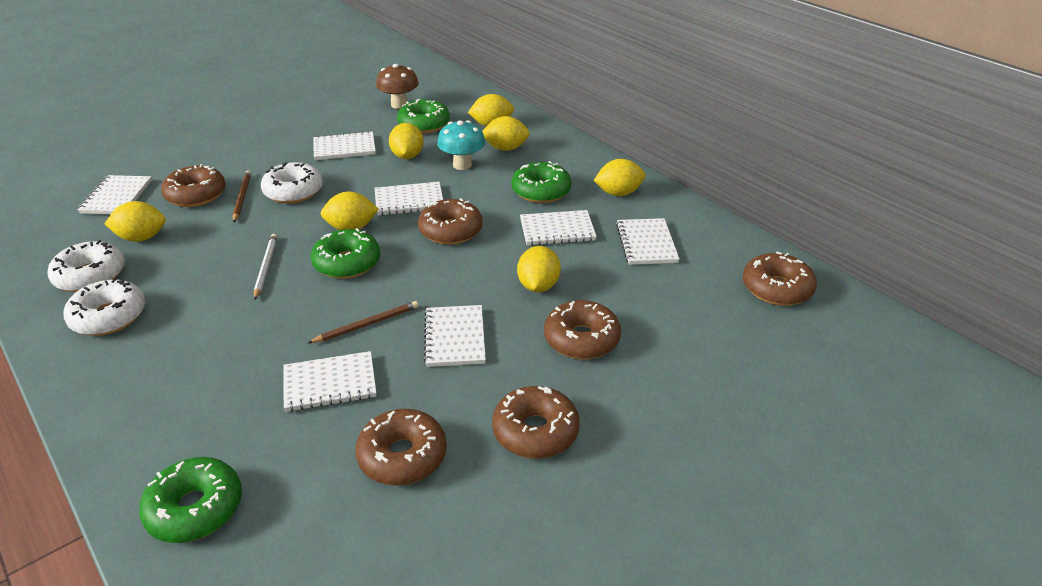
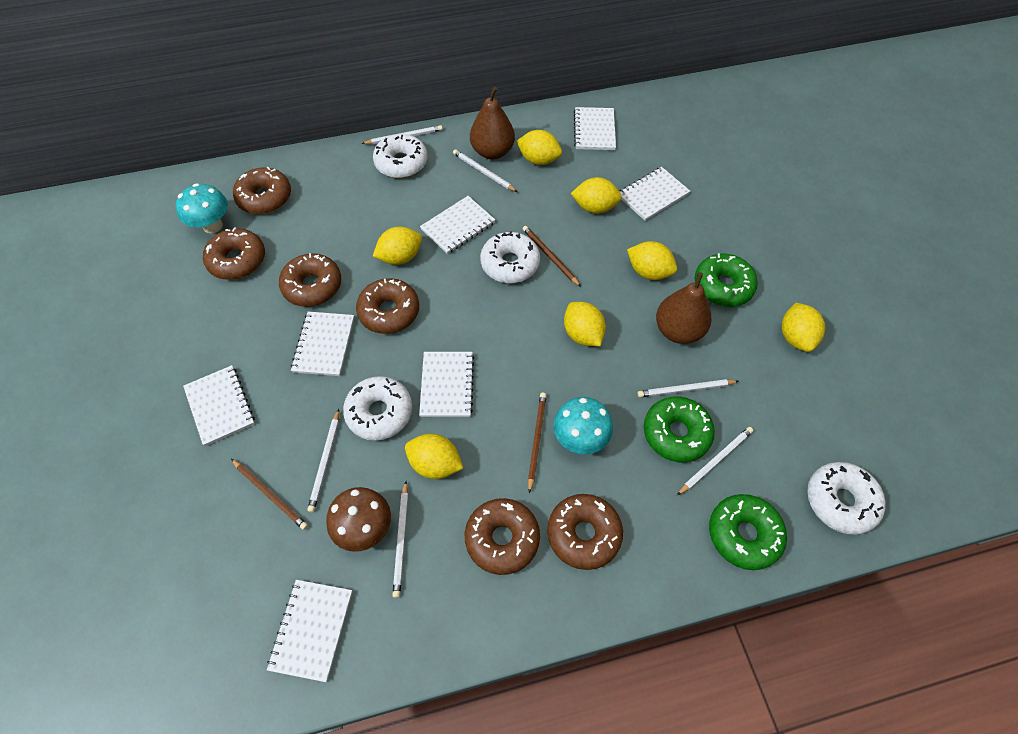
brown pear: none = 0 -> [470,87,515,159] [656,272,712,344] = 2
brown pencil: [233,171,251,222] [308,301,419,343] = 2 -> [231,459,308,530] [522,226,581,287] [528,393,547,494] = 3
green donut: [139,457,242,543] [311,228,380,279] [397,99,450,134] [511,161,572,203] = 4 -> [644,397,715,462] [695,253,758,307] [709,494,787,570] = 3
turquoise mushroom: [437,120,485,170] = 1 -> [176,183,228,233] [553,397,613,454] = 2
white donut: [47,240,125,292] [63,278,145,336] [261,162,323,204] = 3 -> [343,376,412,441] [373,134,428,178] [480,231,540,283] [807,462,886,535] = 4
white pencil: [254,234,277,300] = 1 -> [307,409,339,512] [362,125,443,144] [392,481,408,598] [453,149,517,192] [638,379,739,397] [677,427,753,495] = 6

